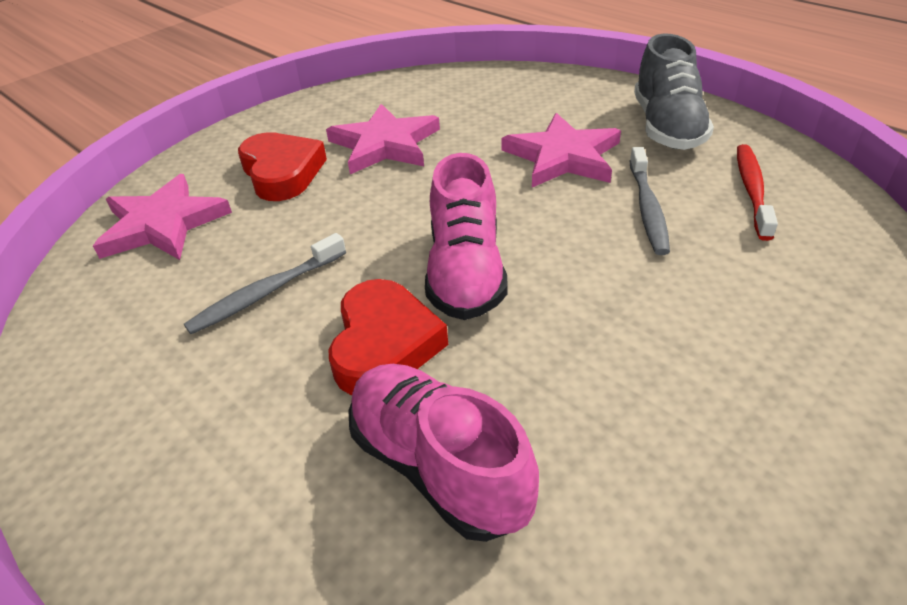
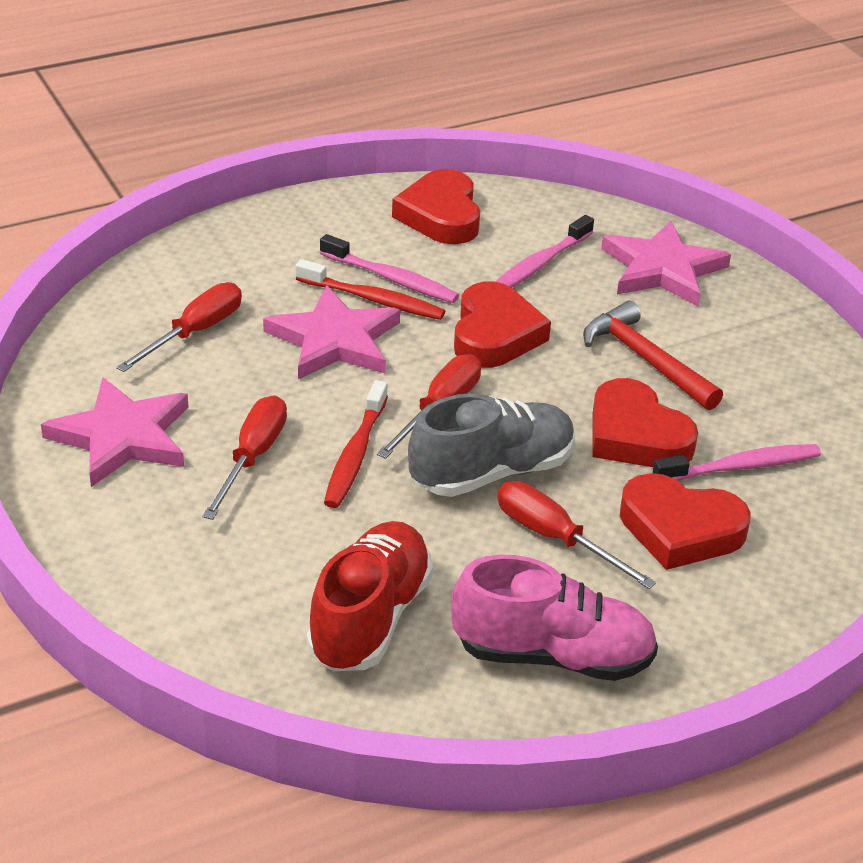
grey toothbrush: [184,233,346,334] [630,147,670,255] = 2 -> none = 0
pink shoe: [348,364,539,542] [425,153,508,320] = 2 -> [451,554,658,681] = 1
pink toothbrush: none = 0 -> [320,234,459,303] [495,215,594,288] [652,444,821,481] = 3
red hammer: none = 0 -> [583,301,723,410] = 1
red heart: [238,132,327,201] [329,279,448,395] = 2 -> [392,169,480,244] [454,282,551,368] [592,378,698,467] [620,473,750,570] = 4
red screwdriver: none = 0 -> [116,282,242,372] [202,395,287,520] [377,354,481,459] [497,481,656,589] = 4
red shoe: none = 0 -> [307,521,433,671] = 1
red toothbrush: [737,144,778,241] = 1 -> [295,259,445,320] [324,380,388,508] = 2

